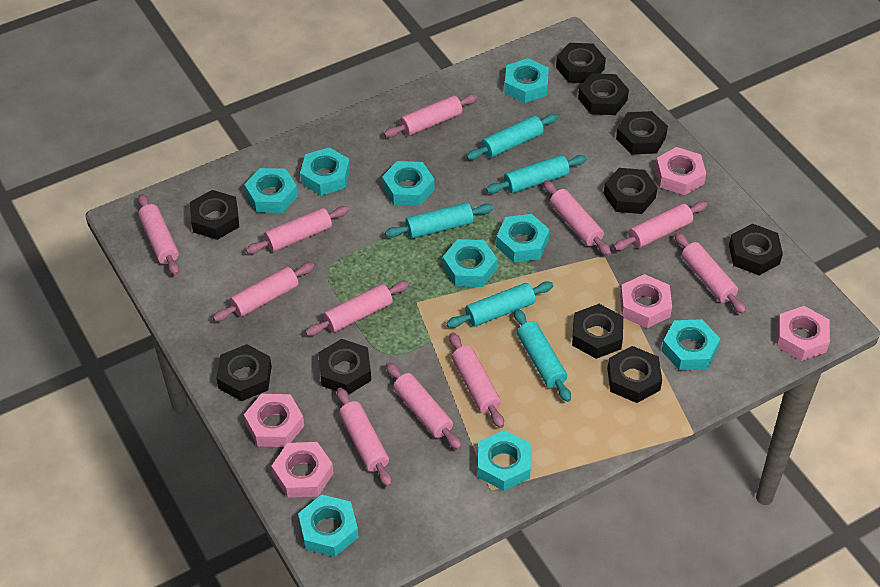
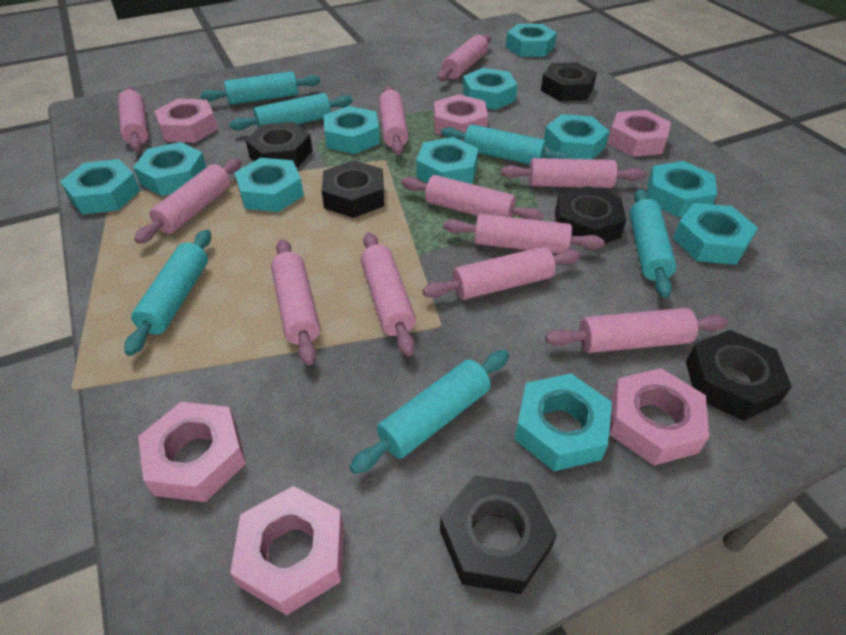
black nut: [190,190,239,240] [216,344,272,401] [318,339,371,395] [556,43,606,83] [572,304,623,359] [578,73,629,115] [603,168,658,214] [607,346,662,403] [616,111,668,154] [729,224,783,275] = 10 -> [245,122,313,168] [321,160,384,218] [440,475,557,594] [541,62,597,101] [555,186,626,243] [686,330,792,421] = 6
pink nut: [244,394,304,447] [272,442,333,498] [620,274,672,328] [655,147,706,195] [777,306,830,361] = 5 -> [138,402,246,502] [155,99,218,143] [230,486,344,615] [434,94,488,141] [608,110,671,157] [610,368,709,466] = 6
turquoise nut: [244,168,298,213] [298,494,359,557] [300,147,350,196] [382,161,435,206] [443,239,497,287] [477,430,531,491] [496,214,550,263] [504,58,549,103] [661,319,720,370] = 9 -> [60,159,140,215] [133,142,207,196] [234,158,304,212] [324,106,380,154] [416,137,479,184] [463,68,518,110] [506,24,557,57] [514,373,612,471] [544,114,609,159] [647,161,717,217] [673,203,758,265] = 11
turquoise rolling pin: [385,202,493,238] [446,282,553,328] [466,114,558,160] [486,155,587,194] [514,309,571,402] = 5 -> [124,230,211,356] [200,71,321,105] [230,93,353,130] [349,350,509,474] [441,124,572,165] [629,189,676,298] = 6

